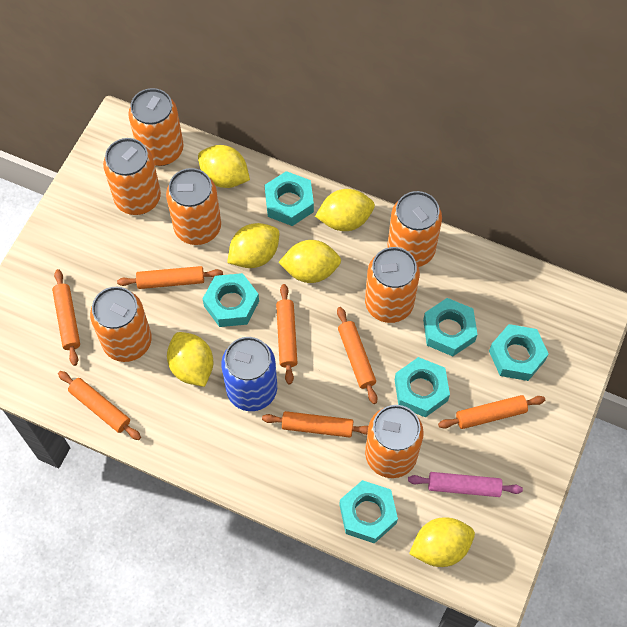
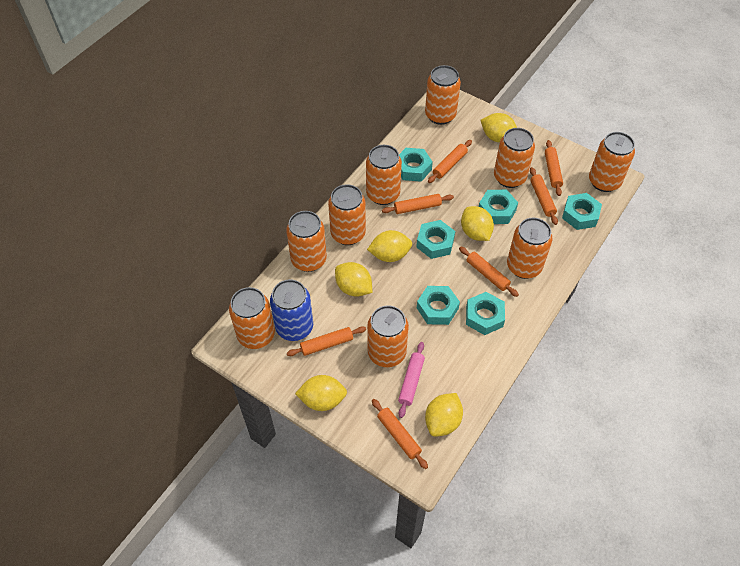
orange can: [90,287,152,362] [103,138,161,215] [128,88,184,166] [166,168,221,245] [365,247,420,323] [365,405,424,478] [387,191,442,267] = 7 -> [229,287,275,349] [286,211,327,272] [328,184,366,245] [366,145,402,205] [367,305,409,367] [425,65,461,125] [494,128,535,188] [507,218,552,279] [589,132,635,192] = 9

